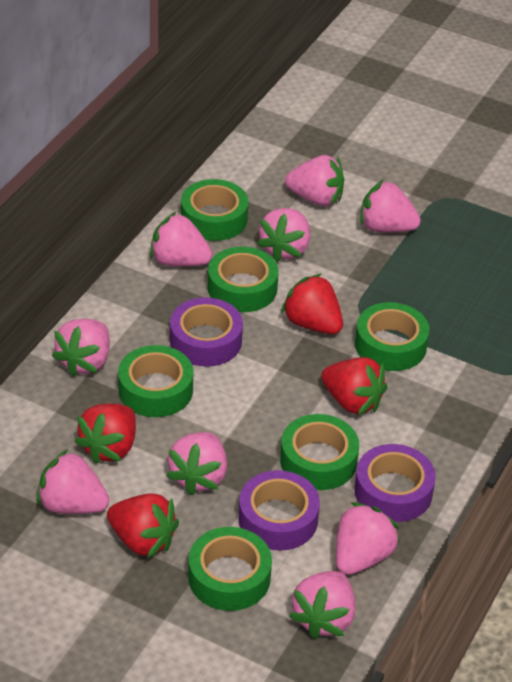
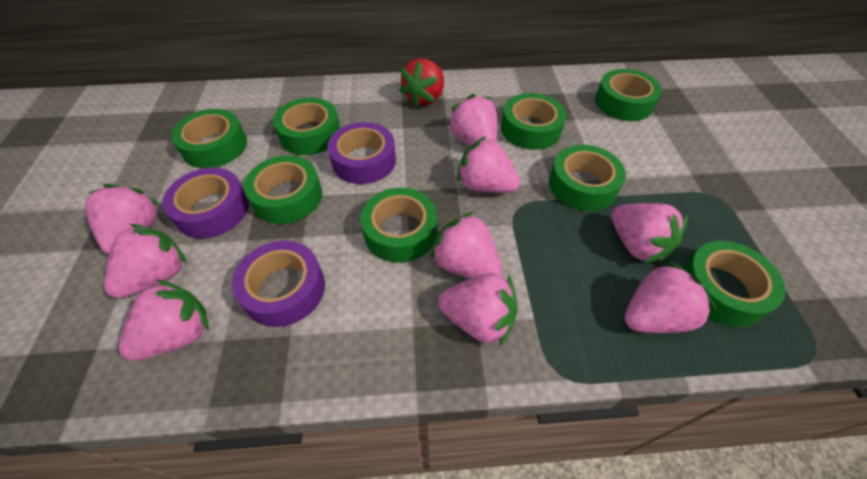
green tape: [118,345,193,417] [181,179,249,241] [188,527,272,611] [208,247,279,312] [280,414,359,490] [355,302,430,371] = 6 -> [171,109,247,168] [244,155,322,224] [273,98,340,155] [361,188,437,263] [501,93,566,150] [549,145,626,211] [595,69,662,121] [682,241,785,327] = 8
red strawberry: [75,404,136,464] [107,494,179,558] [281,274,343,334] [321,357,387,415] = 4 -> [399,58,444,107] = 1

